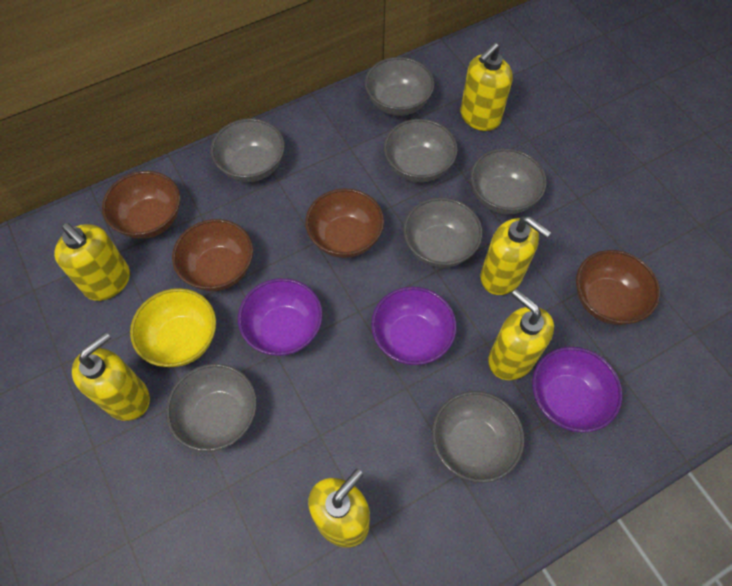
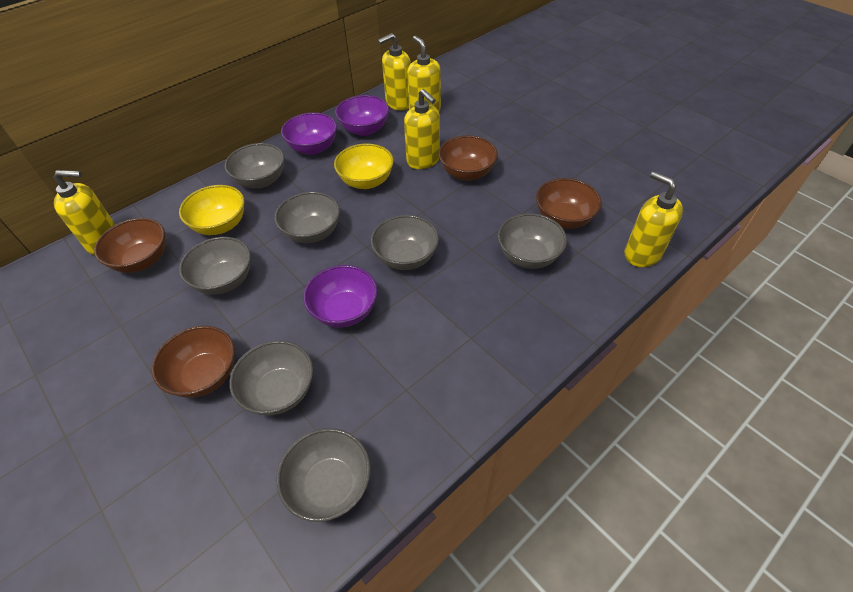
yellow bowl: [130,288,216,367] = 1 -> [179,185,244,235] [334,143,394,189] = 2
yellow soap dispenser: [54,223,130,301] [72,332,150,421] [308,469,370,548] [460,43,513,131] [480,216,551,295] [488,289,554,380] = 6 -> [53,170,116,255] [378,33,411,111] [404,89,440,169] [407,36,441,111] [624,171,683,267] = 5

